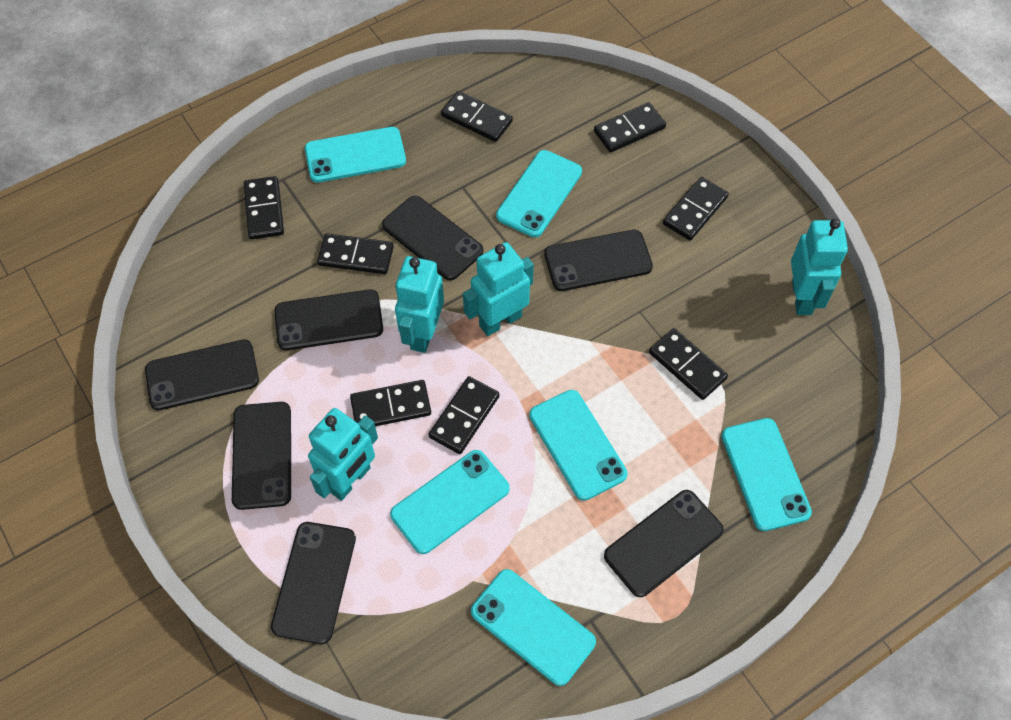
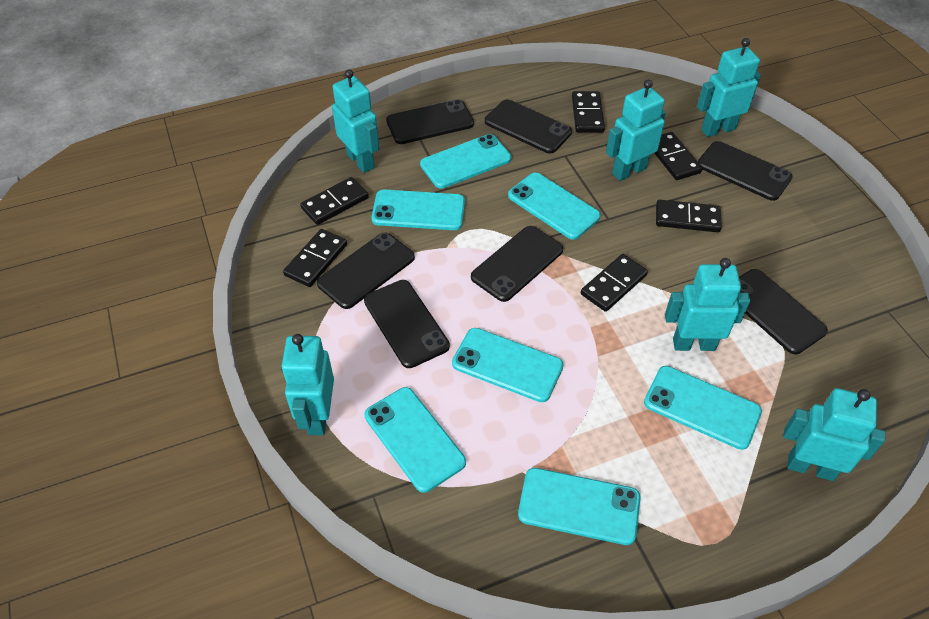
black domino: [244,176,284,240] [317,233,394,274] [350,380,431,426] [429,376,500,454] [441,91,513,142] [594,102,666,152] [649,328,728,400] [663,177,729,241] = 8 -> [283,229,347,287] [300,177,369,225] [572,91,605,133] [581,254,648,312] [654,132,702,180] [656,200,722,232] = 6
turquoise phone: [305,127,406,183] [390,450,510,554] [471,569,596,686] [496,150,582,237] [529,390,628,501] [721,418,812,531] = 6 -> [364,387,466,493] [372,189,465,230] [420,134,511,189] [452,328,564,402] [508,172,601,240] [518,468,641,545] [644,366,762,450] = 7
turquoise robot: [308,408,378,501] [395,256,444,353] [463,242,534,336] [791,218,848,315] = 4 -> [281,334,334,435] [332,69,379,173] [606,80,666,181] [665,258,750,351] [697,38,761,137] [783,388,885,481] = 6

